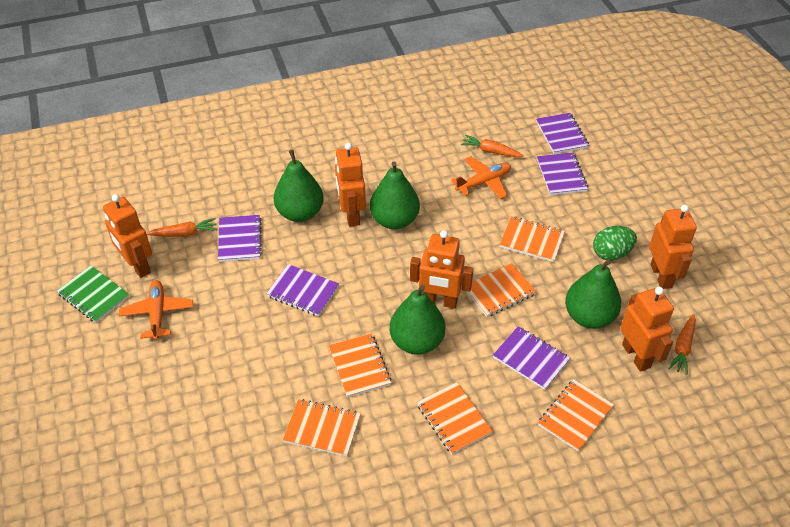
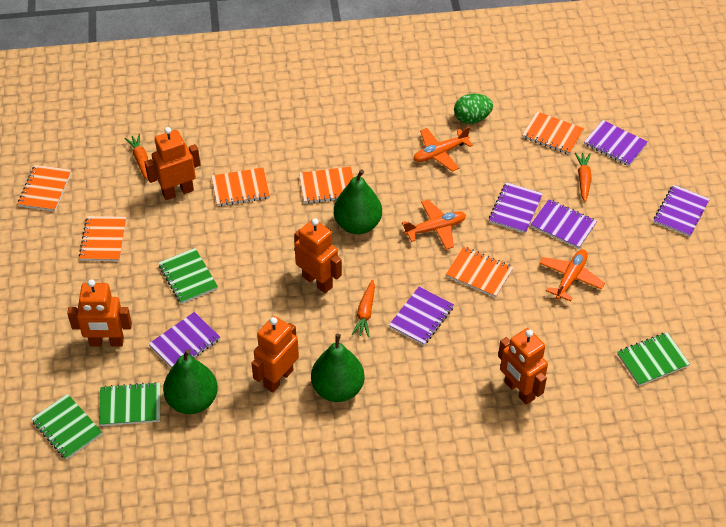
green notebook: [57,266,129,323] = 1 -> [31,394,102,460] [99,382,160,426] [159,248,218,304] [617,332,690,386] = 4
green pear: [274,150,324,222] [370,161,420,230] [390,285,445,355] [565,259,621,329] = 4 -> [163,349,218,414] [311,334,365,402] [334,169,382,234] = 3
orange plane: [119,280,193,340] [451,157,511,199] = 2 -> [402,199,466,250] [414,127,473,172] [539,249,605,302] = 3
purple notebook: [218,215,262,262] [266,264,339,316] [493,326,570,390] [536,113,589,154] [537,152,588,195] = 5 -> [149,312,220,368] [389,287,454,345] [489,182,543,233] [531,199,597,249] [584,120,648,166] [654,185,710,237] = 6

